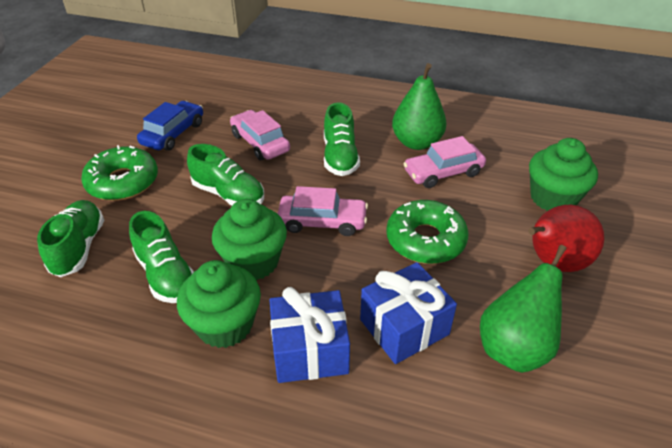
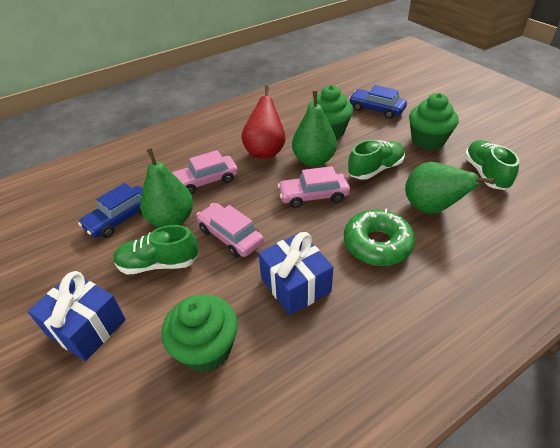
blue car: [137,101,203,151] = 1 -> [78,183,143,238] [349,85,407,119] = 2
green donut: [81,145,158,201] [386,200,469,264] = 2 -> [344,208,415,266] = 1
green pear: [392,63,446,150] [480,245,567,373] = 2 -> [140,148,193,228] [292,91,337,167] [405,162,495,214] = 3
green shoe: [37,200,104,277] [129,211,194,303] [187,144,264,205] [324,102,360,176] = 4 -> [113,225,199,274] [348,140,405,180] [465,140,519,190] = 3

